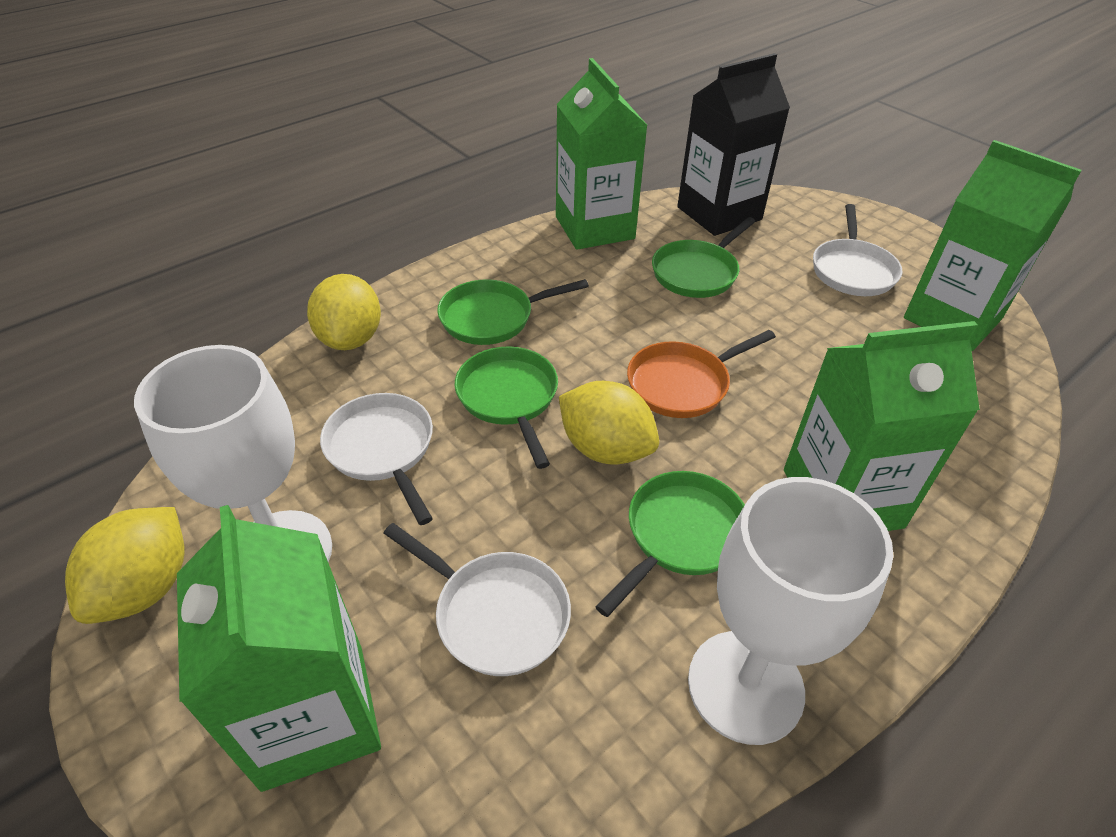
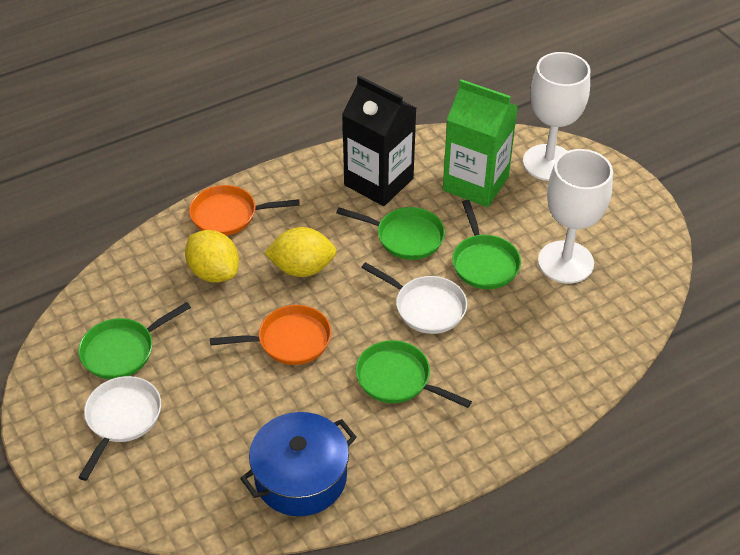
blue pot: none = 0 -> [240,412,357,516] = 1
green carton: [177,505,381,792] [556,58,647,250] [784,321,980,531] [904,140,1082,351] = 4 -> [443,79,518,207] = 1
orange pan: [627,330,776,418] = 1 -> [189,185,300,236] [210,305,331,365] = 2
white pan: [320,393,433,525] [384,523,571,676] [813,204,903,296] = 3 -> [78,376,161,481] [361,262,467,334] = 2
yellow lemon: [65,507,185,624] [307,274,381,350] [559,381,659,464] = 3 -> [185,230,239,283] [264,227,337,277] = 2

